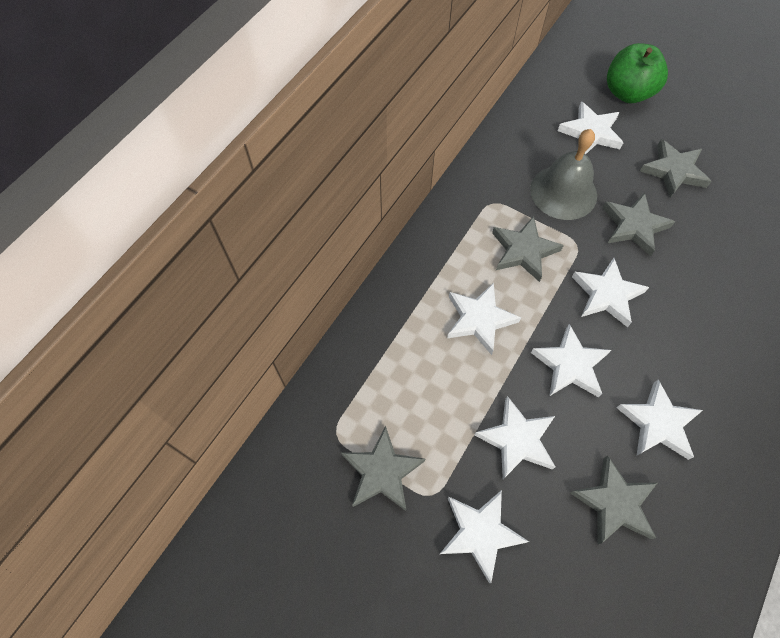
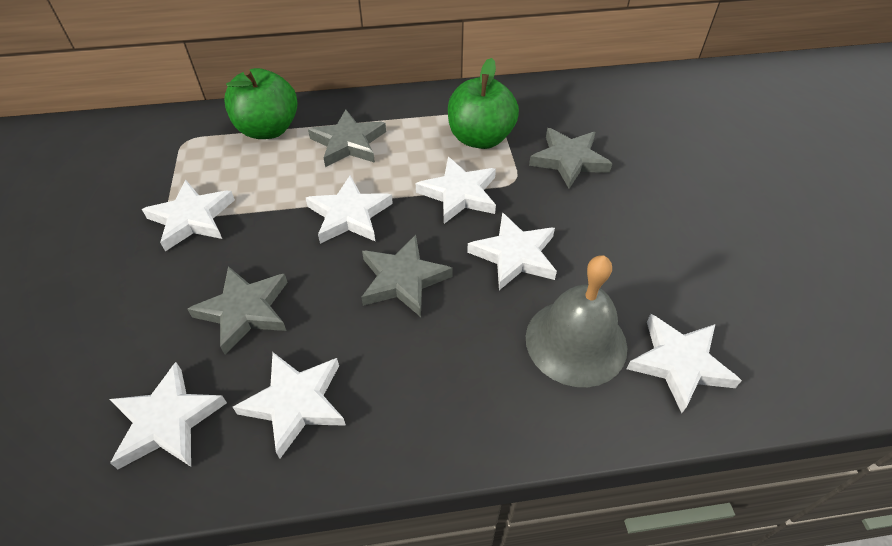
green apple: [607,43,668,103] = 1 -> [224,68,297,139] [448,58,519,149] = 2
grey star: [341,426,425,511] [492,216,564,282] [570,455,657,544] [603,193,675,256] [640,139,712,198] = 5 -> [187,266,288,355] [308,110,386,167] [361,235,453,317] [529,128,612,189] = 4

